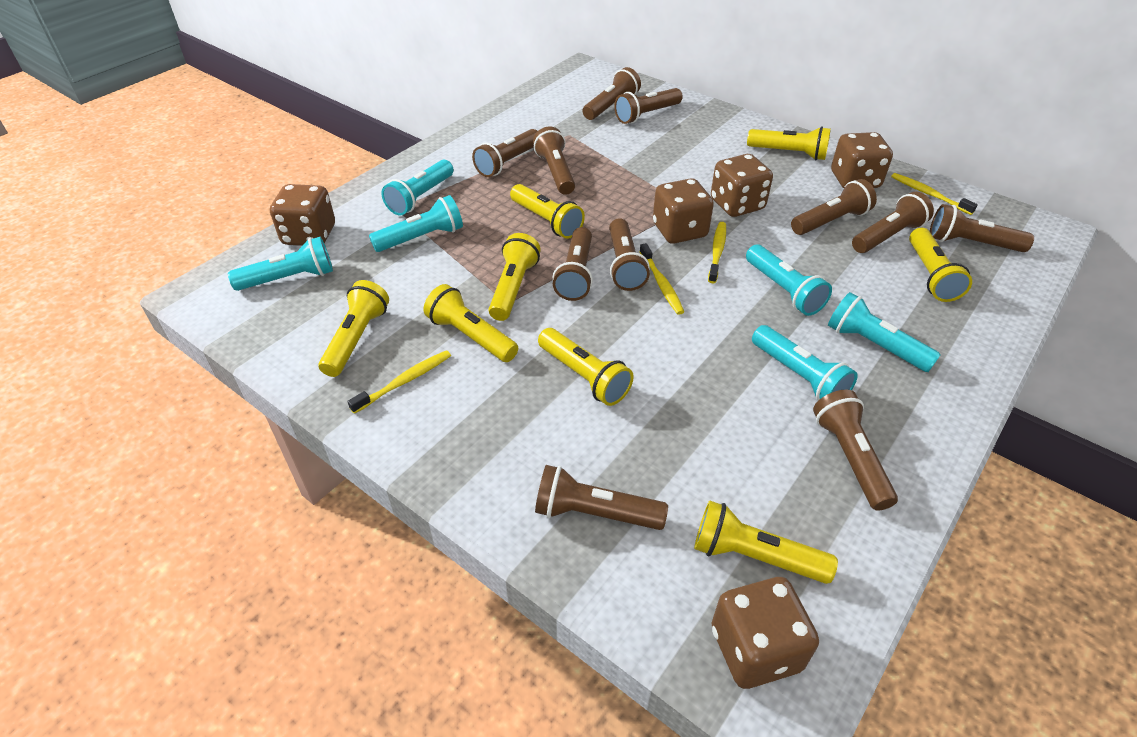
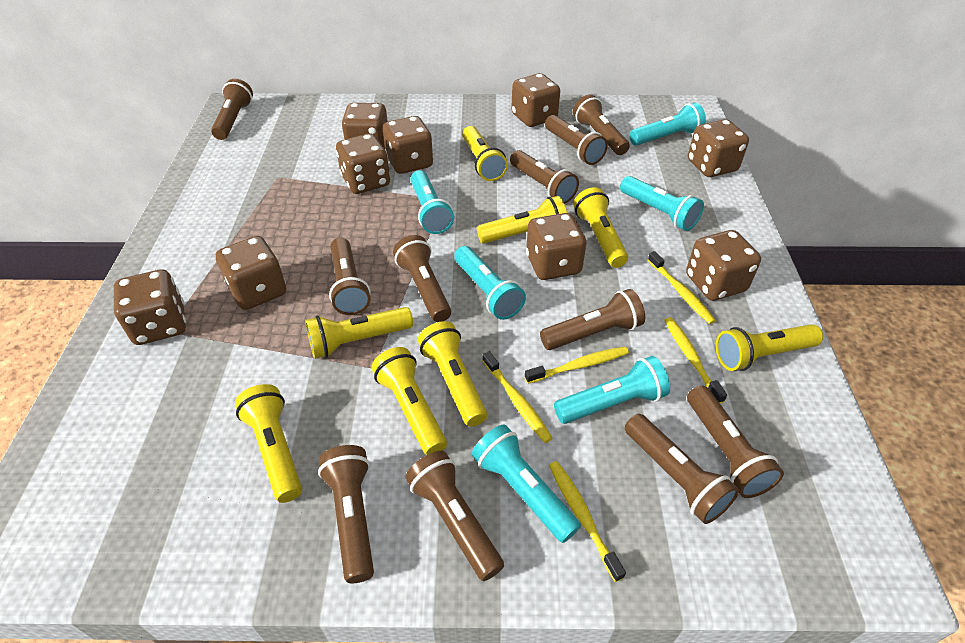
brown dice: [270,184,335,246] [653,178,714,244] [711,154,773,217] [712,577,819,689] [831,132,893,188] = 5 -> [114,269,186,345] [216,236,286,310] [336,134,390,194] [341,103,388,149] [383,116,433,174] [511,73,560,127] [526,213,586,280] [686,230,761,301] [688,119,749,177] = 9
yellow toothbrush: [347,350,451,414] [640,243,684,315] [708,222,726,283] [891,173,978,215] = 4 -> [483,351,553,443] [525,347,629,384] [549,461,626,582] [648,251,716,324] [665,317,727,404] = 5

